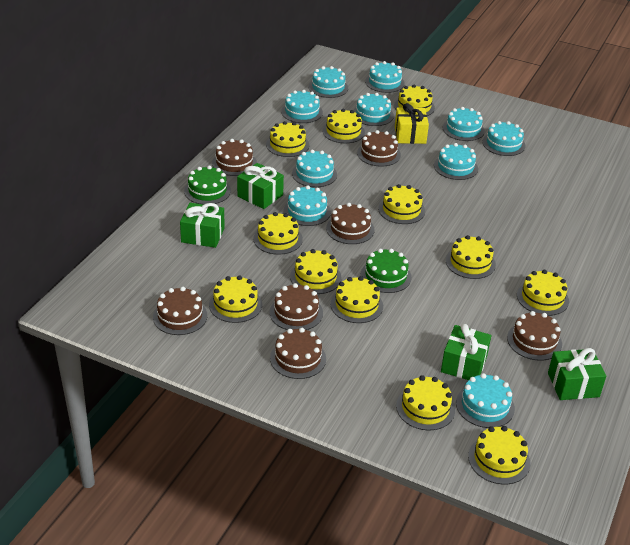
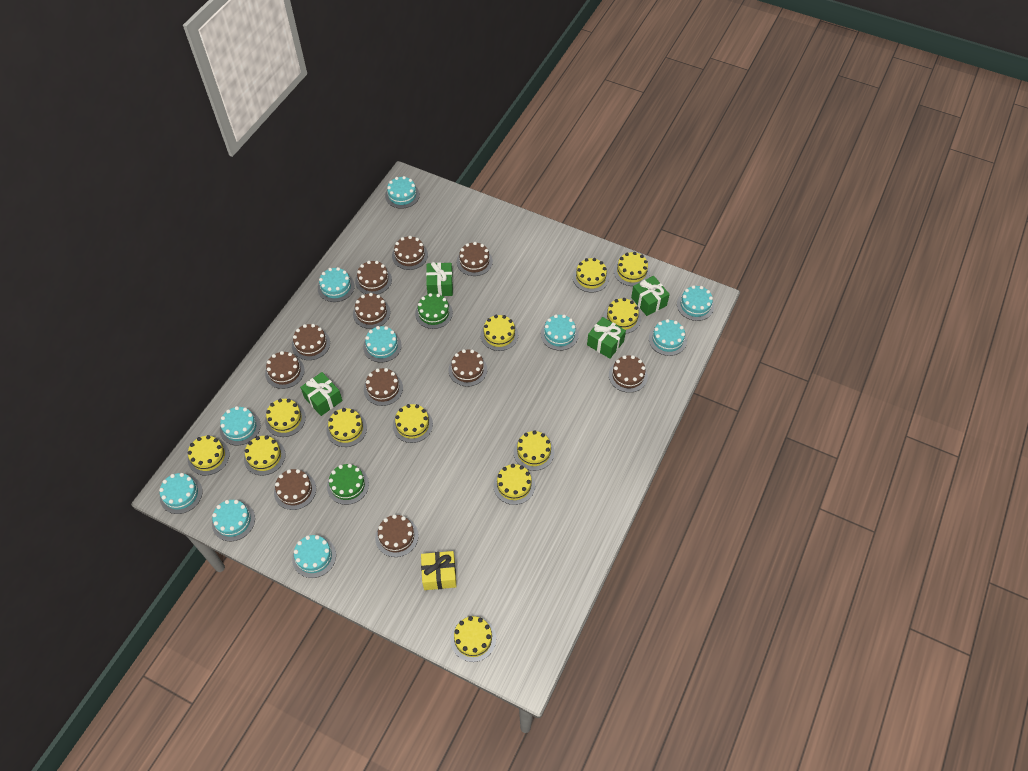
brown cake: [153,287,207,335] [212,139,257,176] [270,283,323,330] [270,328,326,379] [326,203,374,244] [357,130,401,166] [507,311,562,361] = 7 -> [265,351,305,389] [274,469,316,510] [292,324,330,360] [353,293,390,329] [355,261,392,295] [364,368,403,406] [375,514,419,557] [392,236,428,270] [449,349,487,387] [457,242,493,276] [609,355,648,393] = 11

